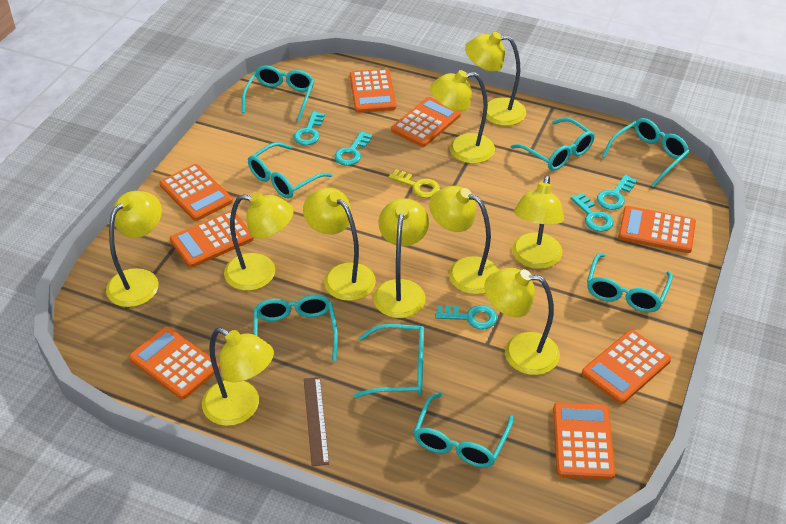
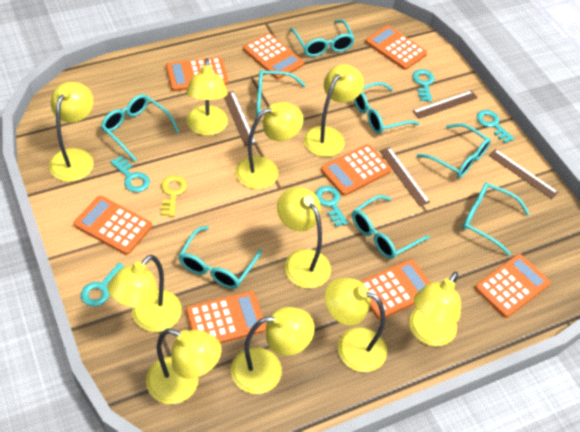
brown ruler: [304,377,329,466] = 1 -> [224,91,257,146] [380,147,430,206] [413,91,478,119] [489,149,558,199] = 4

